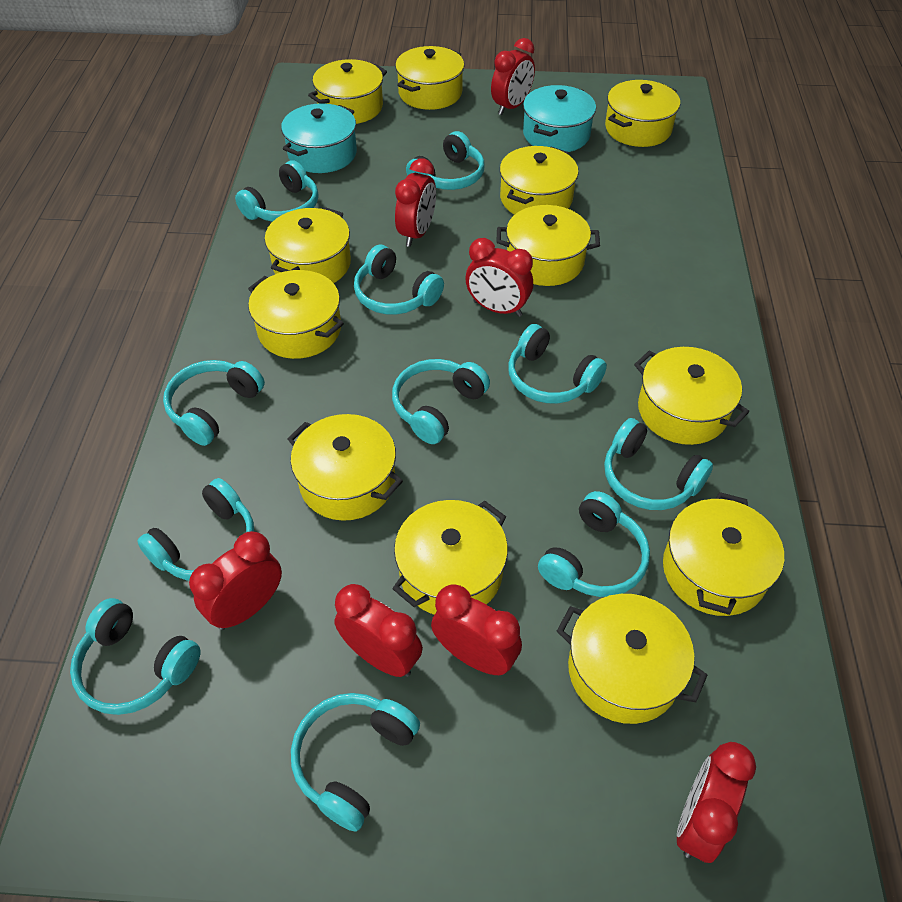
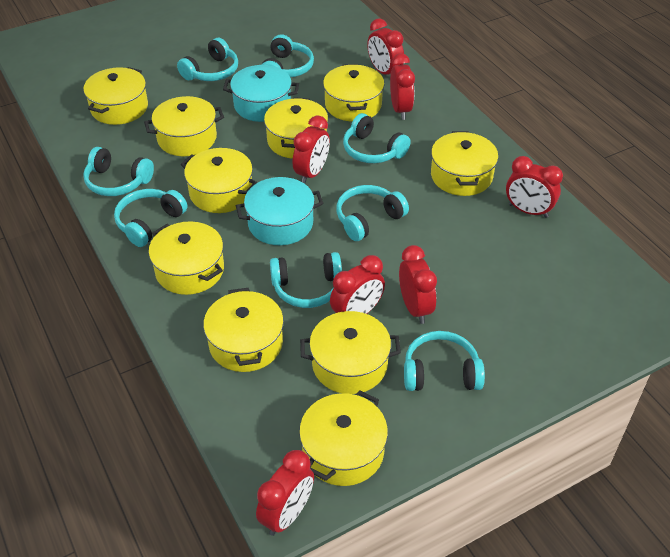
turquoise headphones: [70,598,201,715] [137,478,254,581] [163,360,265,446] [235,160,318,222] [291,693,420,832] [354,245,444,315] [392,359,490,444] [406,131,485,190] [508,324,607,404] [538,491,650,597] [604,418,713,510] = 11 -> [83,147,154,196] [114,189,187,247] [177,38,238,81] [262,34,314,77] [270,252,342,308] [336,185,409,241] [343,113,410,163] [404,331,485,391] = 8
yellow pot: [248,270,344,359] [265,207,351,283] [288,414,403,521] [308,59,387,124] [392,500,508,615] [395,46,464,110] [496,205,600,286] [500,146,579,215] [557,594,707,724] [605,80,680,147] [634,347,749,445] [663,492,784,616] = 12 -> [83,67,148,125] [144,96,224,156] [149,221,224,295] [181,148,258,213] [203,288,284,372] [264,97,328,159] [299,391,388,486] [300,311,401,394] [323,64,384,122] [431,131,498,196] = 10

